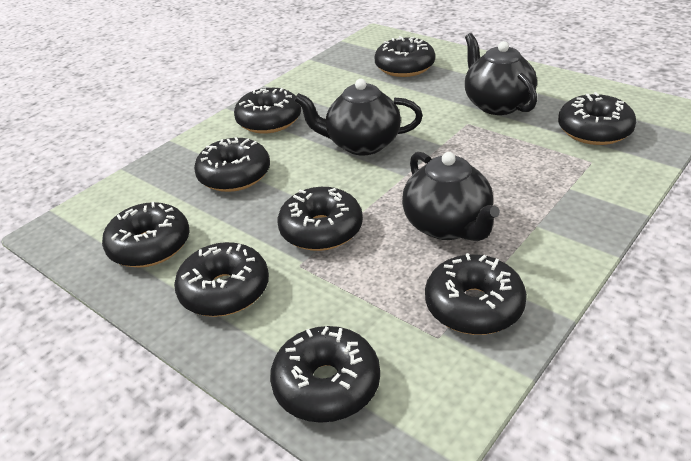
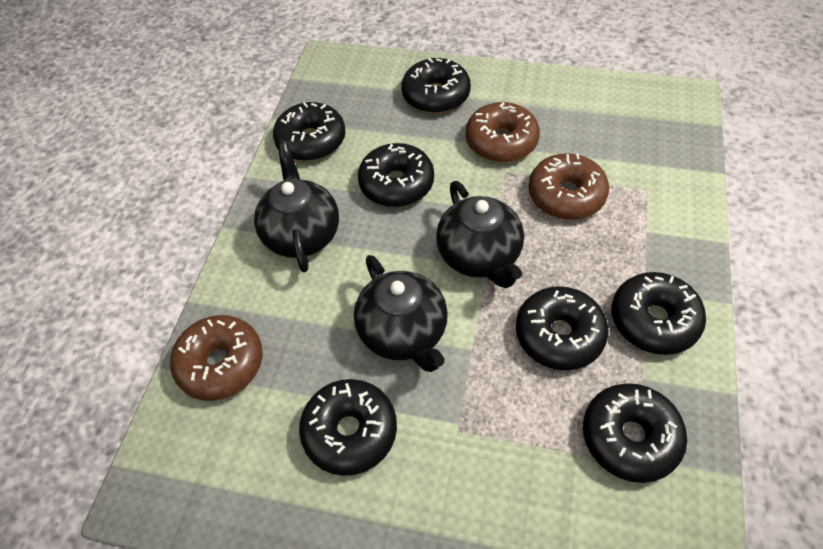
black donut: [102,202,190,268] [174,242,269,317] [194,137,270,192] [234,88,301,134] [270,326,380,423] [278,187,363,251] [375,36,435,77] [425,253,527,335] [558,92,636,145] = 9 -> [273,102,346,161] [299,379,397,476] [358,143,434,207] [401,58,471,113] [516,286,608,371] [583,383,687,483] [612,272,706,355] = 7
brown donut: none = 0 -> [170,315,263,401] [466,102,540,162] [528,153,609,220] = 3

